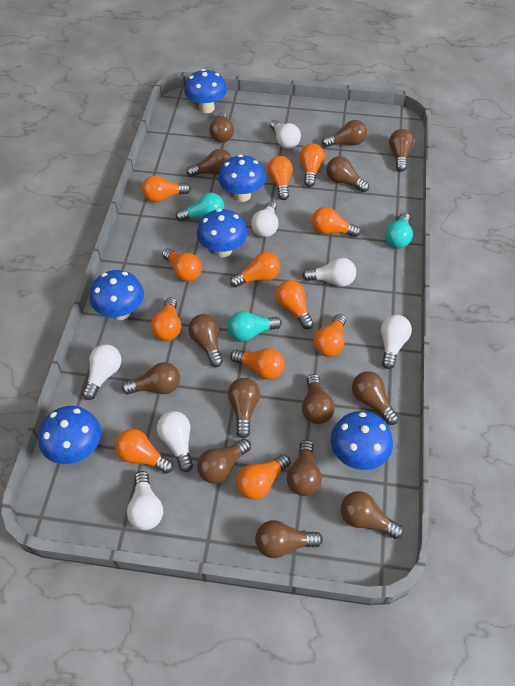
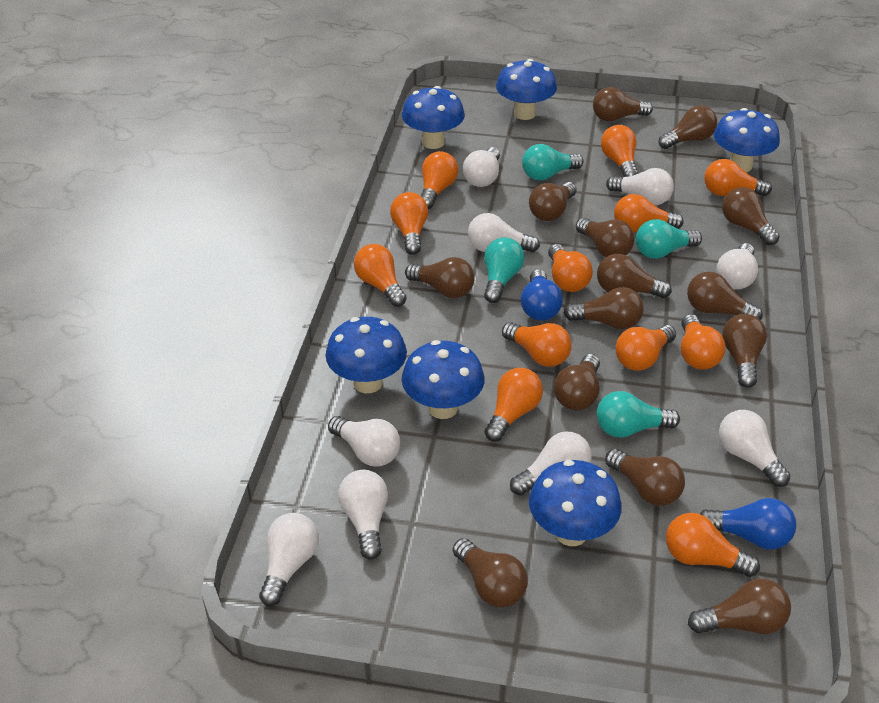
blue light bulb: none = 0 -> [521,269,563,321] [700,498,796,550] = 2
turquoise light bulb: [175,193,224,221] [227,311,282,342] [385,213,413,248] = 3 -> [484,237,524,303] [522,144,584,180] [597,391,680,438] [636,219,702,259] = 4
white light bulb: [82,344,121,400] [127,471,163,530] [157,411,193,472] [251,201,279,237] [270,120,301,149] [302,258,356,287] [381,315,412,369] = 7 -> [259,513,319,606] [328,416,400,466] [338,470,388,560] [463,147,500,187] [468,213,540,252] [510,431,592,496] [606,168,674,205] [716,243,758,290] [719,410,791,487] = 9

